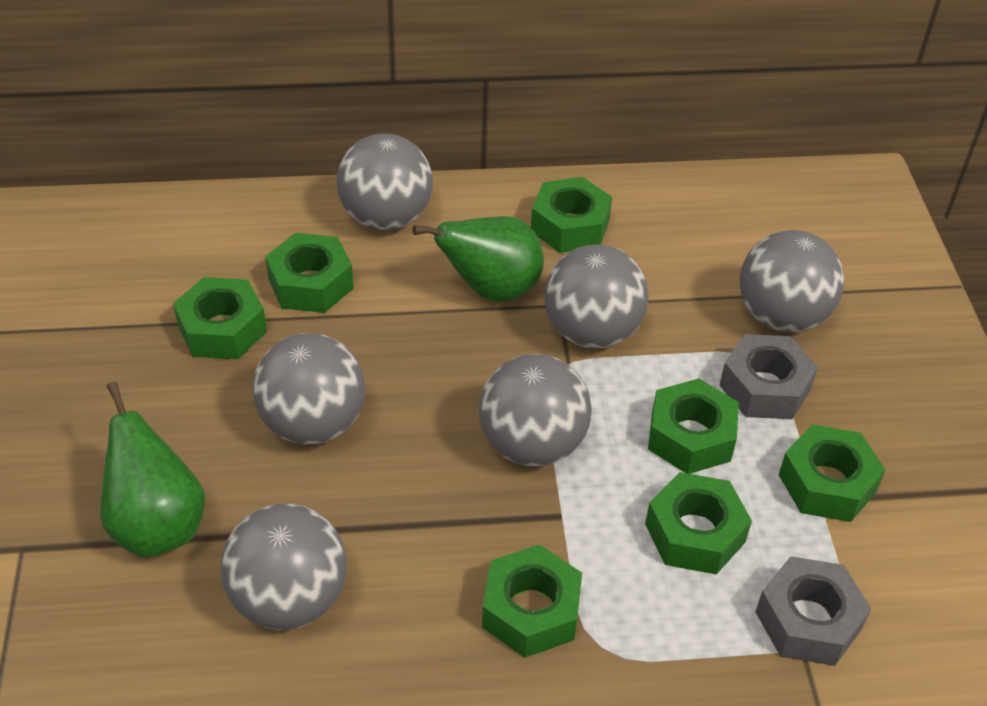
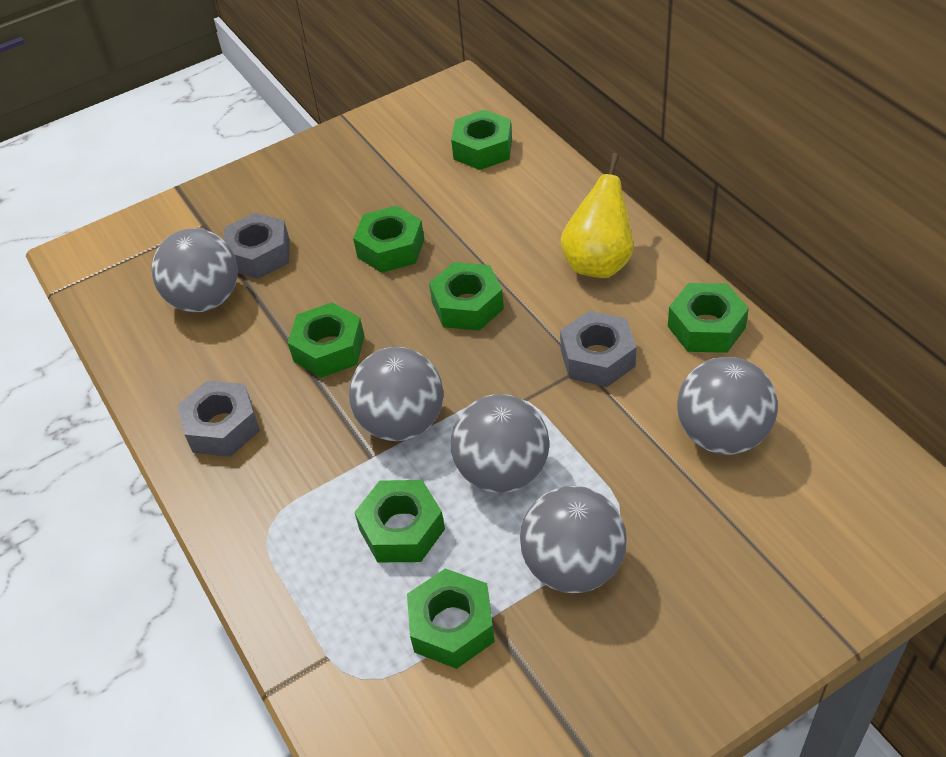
green pear: [100,382,205,557] [413,216,544,302] = 2 -> none = 0
grey ball: [221,504,347,630] [252,333,365,445] [336,133,433,231] [479,354,592,467] [544,244,649,349] [739,230,844,332] = 6 -> [151,228,238,312] [349,347,444,441] [450,394,549,493] [520,486,627,593] [677,357,778,455] = 5
grey nut: [719,334,818,419] [755,556,871,666] = 2 -> [177,381,260,457] [223,213,290,279] [560,311,636,387] = 3
yellow pear: none = 0 -> [560,153,634,278] = 1

